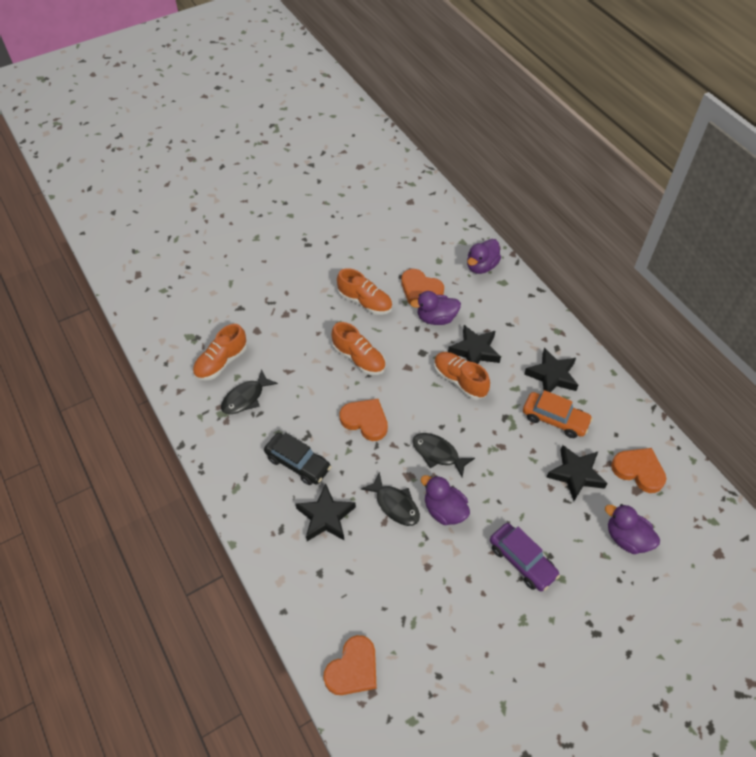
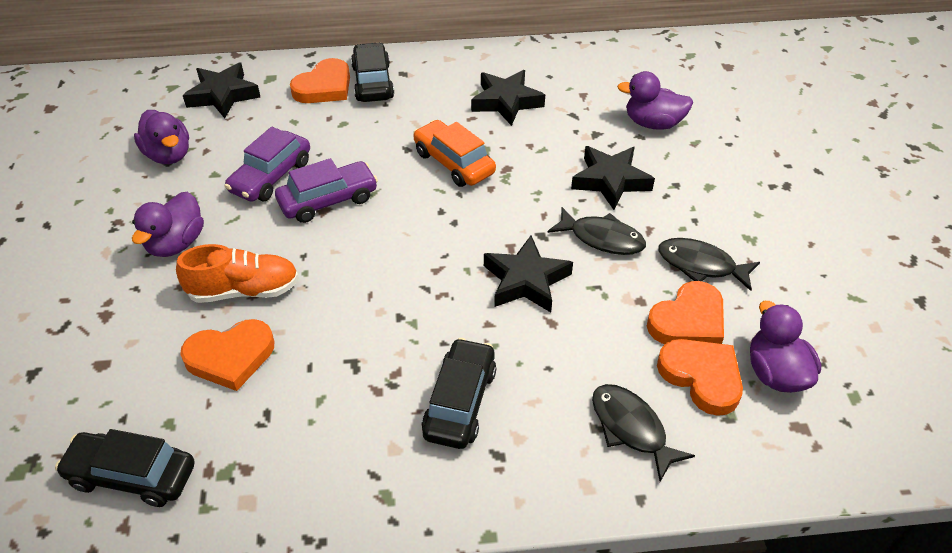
black car: [264,432,331,485] = 1 -> [55,429,195,507] [351,42,394,102] [422,338,496,449] = 3
orange shoe: [193,324,247,380] [332,322,386,375] [337,268,392,315] [434,352,490,400] = 4 -> [176,244,299,303] = 1
purple car: [490,523,560,591] = 1 -> [224,127,310,202] [275,158,378,223] = 2

